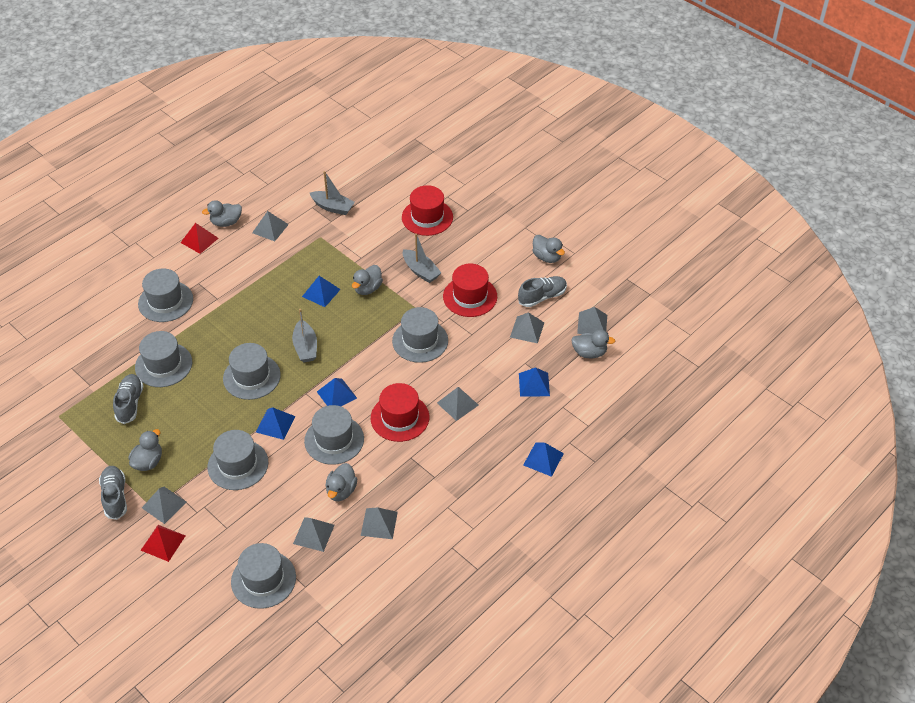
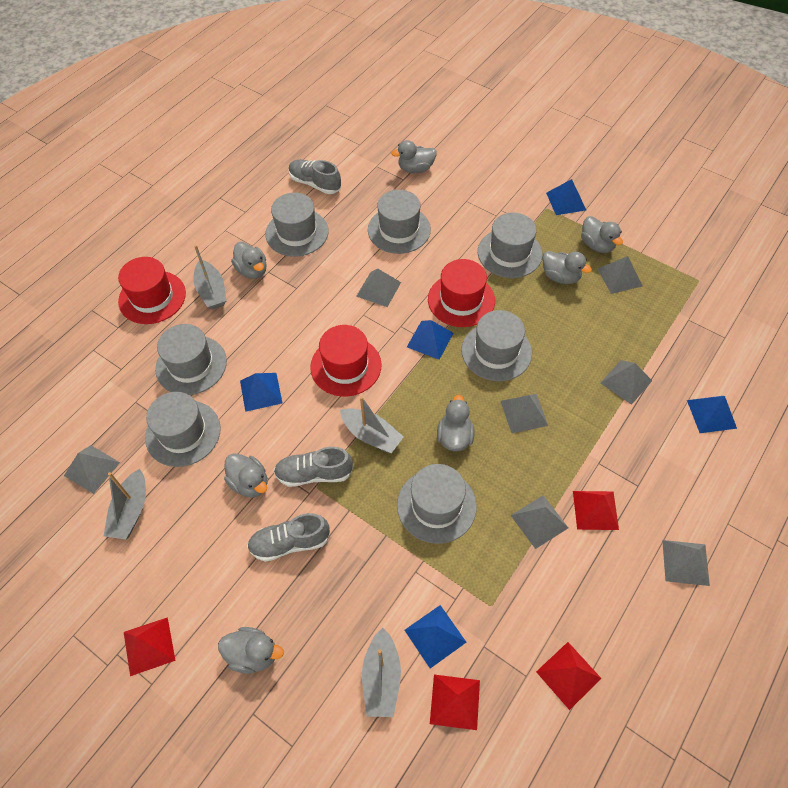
grey boat: [292,309,317,362] [310,171,355,215] [403,233,442,283] = 3 -> [104,469,146,540] [193,245,226,310] [340,396,404,453] [362,628,401,717] = 4
grey duck: [129,429,162,471] [202,200,242,227] [325,463,357,501] [352,265,383,295] [532,235,565,263] [571,330,615,358] = 6 -> [218,627,284,674] [224,453,267,498] [231,242,267,279] [391,140,437,173] [437,395,475,451] [542,251,592,284] [581,216,623,253] = 7
red pyramid: [141,525,185,562] [181,223,218,254] = 2 -> [124,617,176,676] [430,675,480,730] [536,642,602,710] [573,491,619,530] = 4

